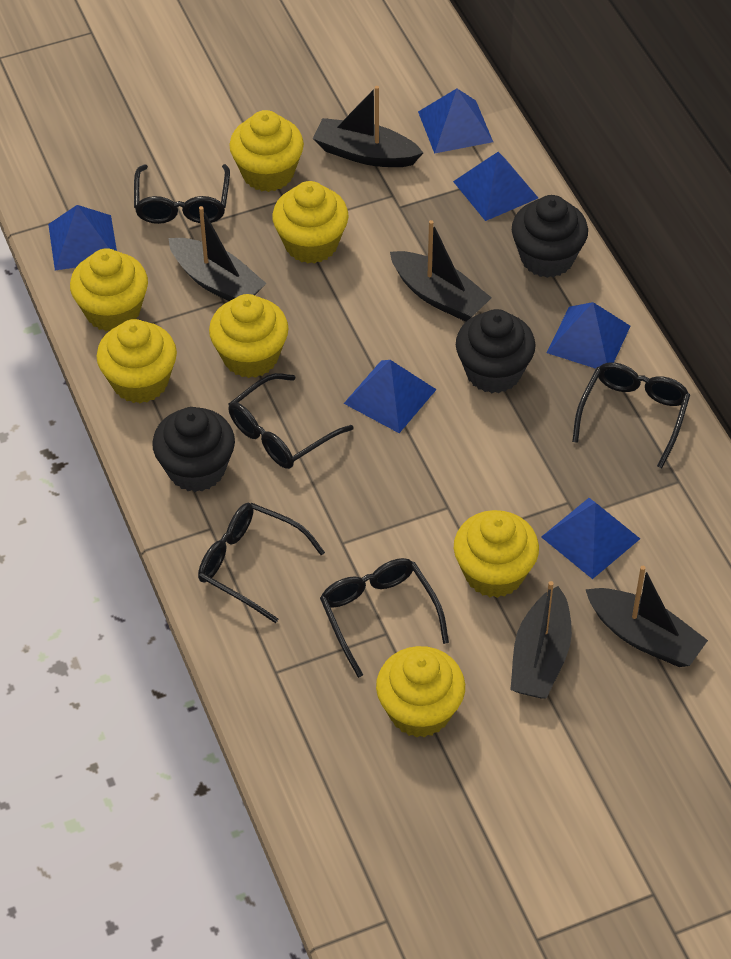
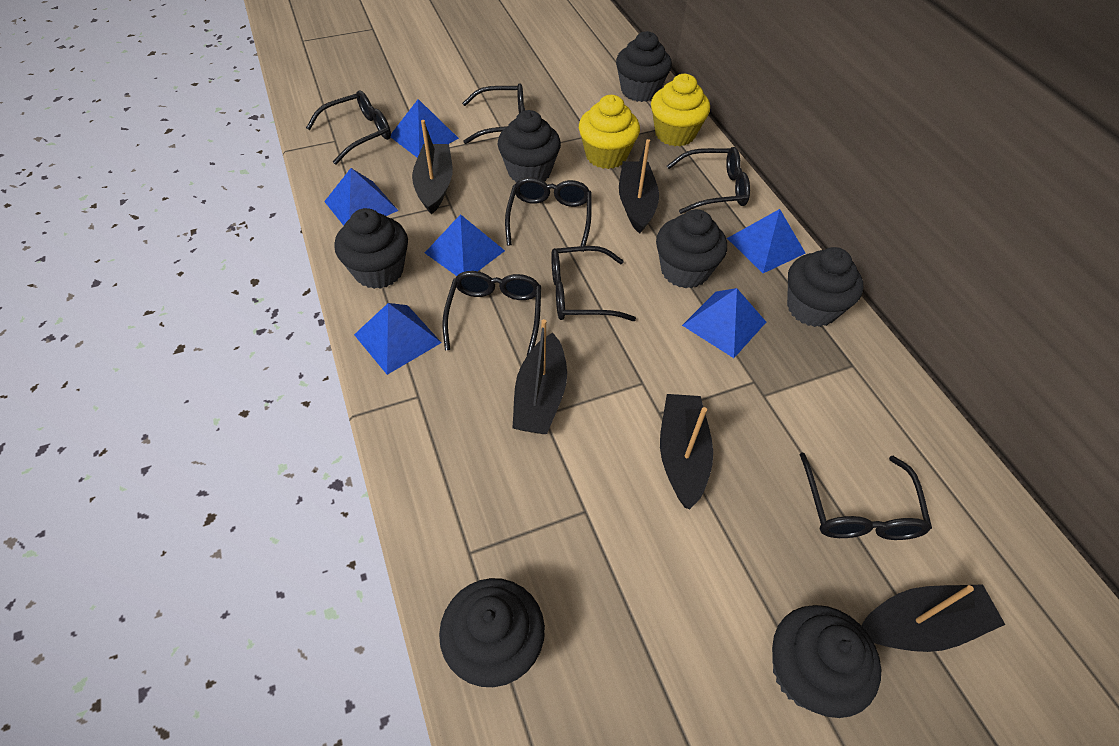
black cupcake: [152,407,235,492] [456,309,536,393] [512,195,588,278] = 3 -> [334,208,408,289] [439,578,545,687] [498,110,561,182] [616,31,672,102] [656,209,727,289] [772,605,881,718] [787,247,863,327] = 7
black glasses: [134,164,230,224] [198,503,325,623] [228,373,354,469] [320,558,449,678] [572,363,690,469] = 5 -> [306,90,391,165] [442,271,541,356] [462,83,525,144] [505,177,592,252] [551,246,636,321] [667,147,750,214] [800,453,932,540] = 7
yellow cupcake: [70,248,148,331] [97,319,177,403] [209,294,289,378] [229,110,304,192] [272,181,348,264] [376,646,465,738] [454,510,539,598] = 7 -> [579,95,640,169] [651,74,710,146] = 2

